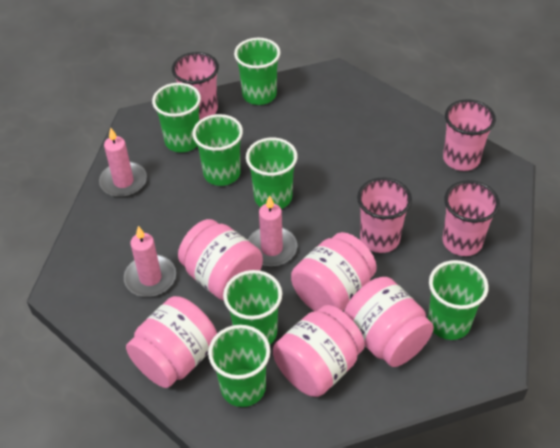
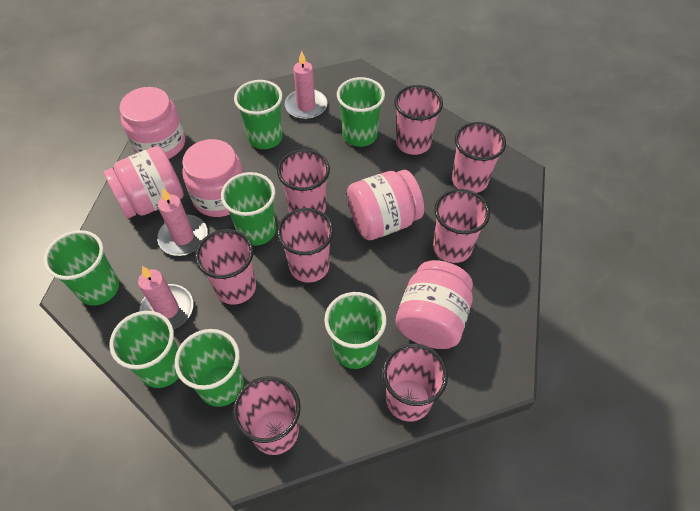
pink cup: [172,52,219,120] [357,178,412,253] [443,99,496,171] [443,180,500,256] = 4 -> [195,229,256,305] [233,376,301,455] [277,149,330,213] [277,208,334,283] [382,343,448,422] [394,85,443,155] [433,189,490,263] [452,122,506,193] = 8

